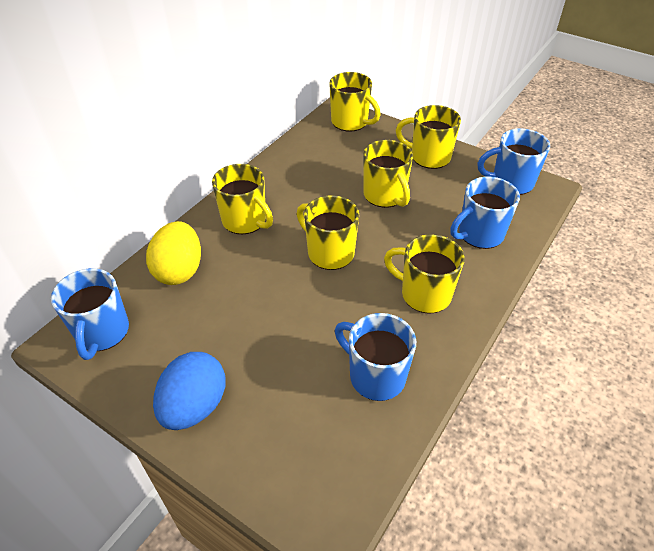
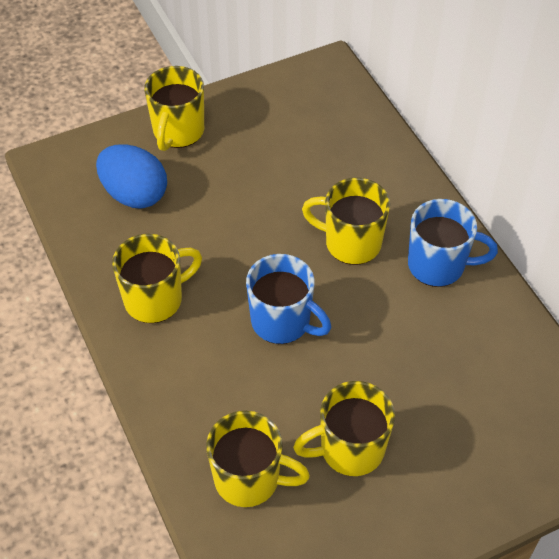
blue mug: [51,268,129,360] [335,313,416,401] [450,177,520,249] [477,128,550,195] = 4 -> [246,254,331,344] [408,199,498,287] = 2
yellow egg: [146,221,201,285] = 1 -> none = 0
yellow mug: [212,164,273,234] [297,195,359,270] [329,72,381,132] [363,140,413,208] [384,234,465,314] [396,105,461,169] = 6 -> [112,234,202,323] [144,66,204,151] [206,411,310,507] [293,381,395,476] [302,178,390,265] = 5

